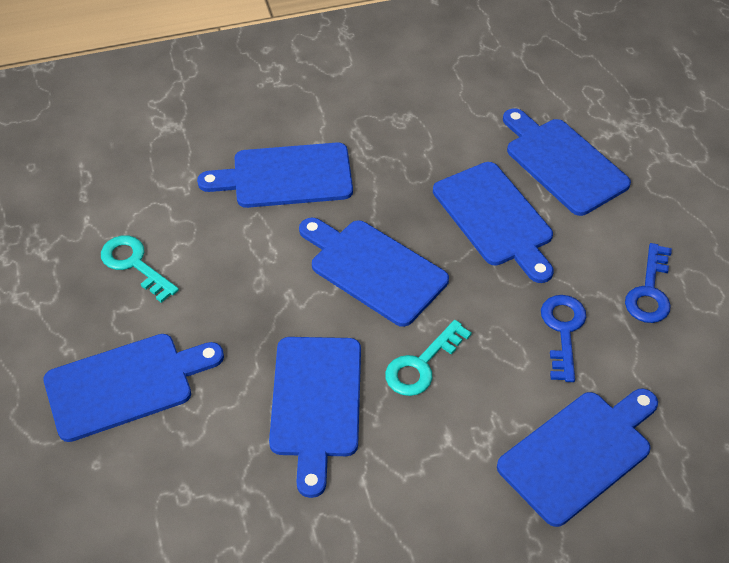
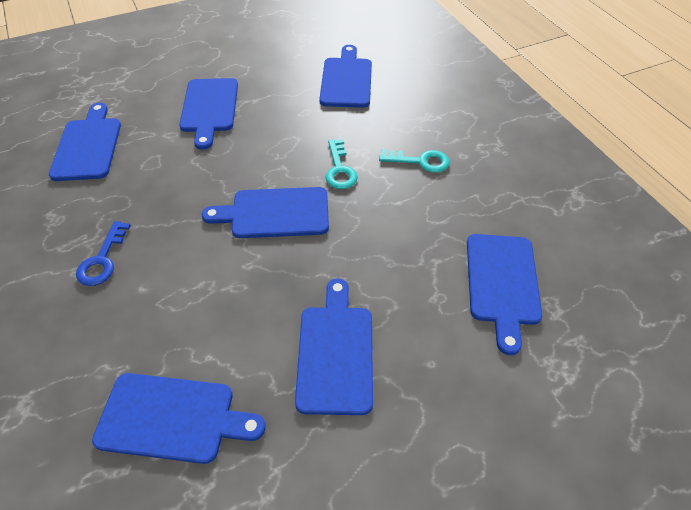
blue key: [541,295,586,382] [625,243,672,323] = 2 -> [76,221,131,286] = 1

